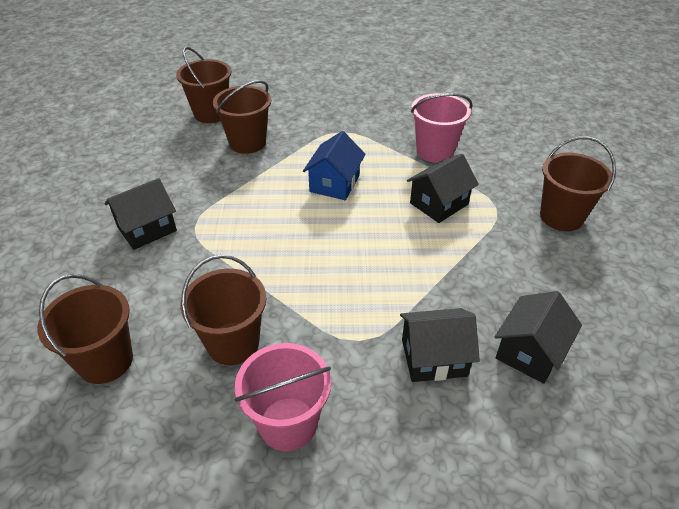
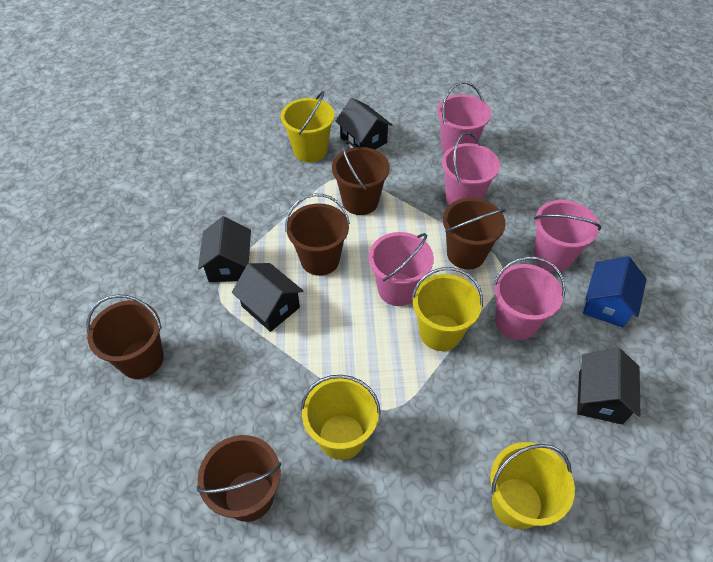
pink bucket: [234,343,331,451] [411,93,473,163] = 2 -> [369,232,434,306] [437,82,491,153] [442,132,500,205] [493,256,566,340] [534,200,601,272] = 5
yellow bucket: none = 0 -> [281,91,335,162] [301,375,381,460] [412,267,483,351] [490,442,575,529] = 4

